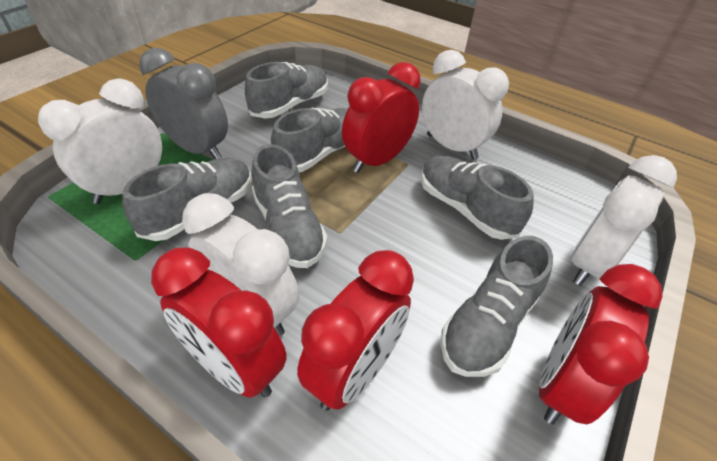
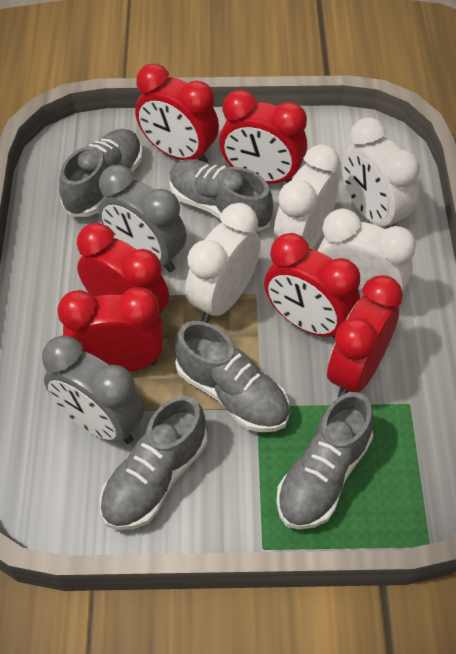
grey clock: [139,48,228,159] = 1 -> [42,335,144,444] [99,165,186,272] = 2
grey shoe: [122,158,252,241] [245,62,328,118] [252,144,327,268] [271,108,348,172] [421,155,534,240] [441,236,553,377] = 6 -> [59,129,143,217] [100,396,207,530] [169,159,273,232] [174,321,289,432] [276,392,374,530] = 5
red clock: [151,247,287,398] [297,250,414,411] [342,62,421,173] [539,264,663,425] = 4 -> [57,287,163,372] [77,223,169,314] [135,64,219,163] [219,90,307,184] [264,233,360,339] [327,275,403,397] = 6

